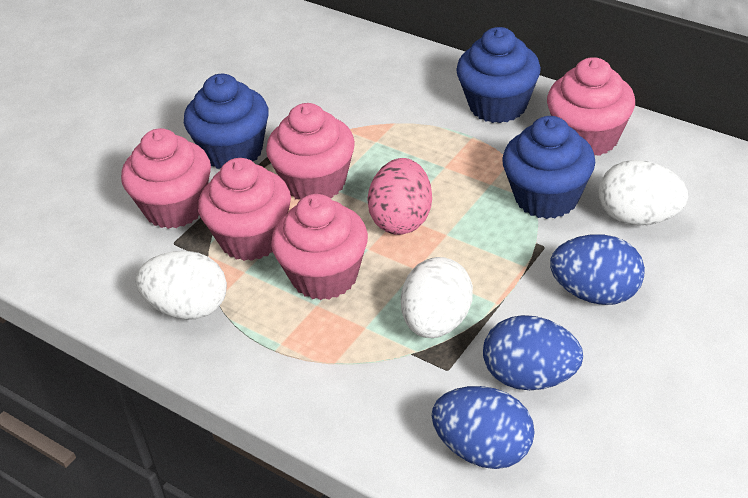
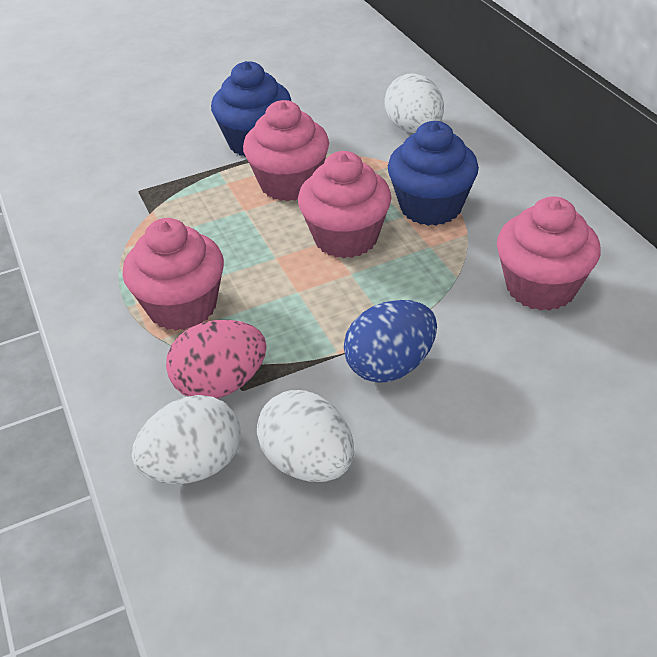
blue cupcake: [184,74,269,169] [456,27,541,123] [502,116,595,219] = 3 -> [211,61,291,157] [388,121,479,226] = 2
blue egg: [431,386,535,469] [483,315,583,390] [550,234,645,305] = 3 -> [344,300,437,383] = 1
pink cupcake: [121,128,211,229] [198,158,291,261] [266,103,355,200] [271,194,368,300] [547,57,635,156] = 5 -> [123,218,224,331] [243,100,329,201] [298,151,392,258] [497,196,601,311] = 4

